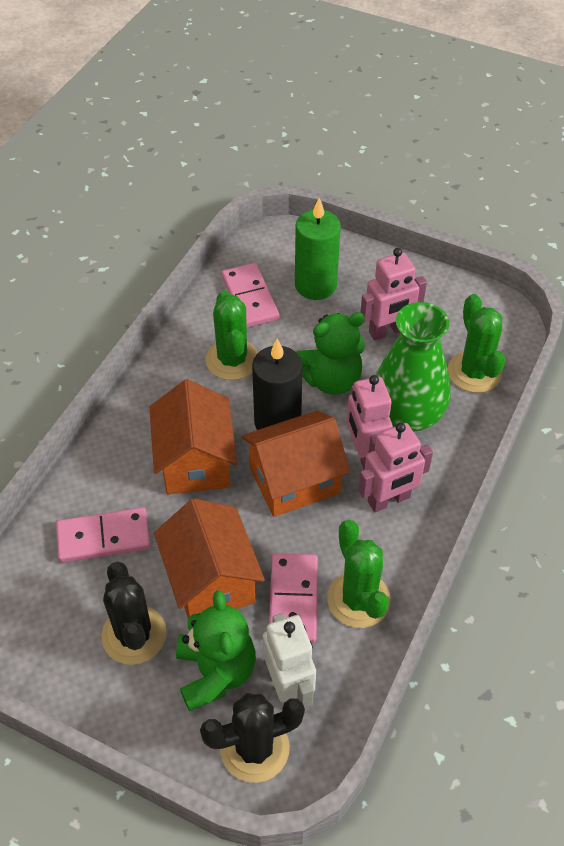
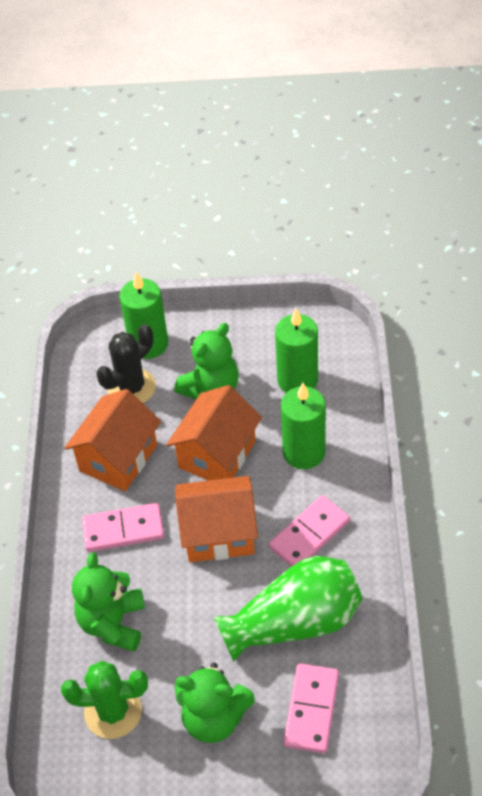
black cactus: [101,562,167,665] [200,693,305,783] = 2 -> [96,324,156,403] = 1
black candle: [252,339,303,430] = 1 -> none = 0
green cactus: [206,290,258,380] [327,520,391,628] [448,294,505,393] = 3 -> [61,661,148,739] = 1
green candle: [295,198,341,300] = 1 -> [119,272,168,359] [275,308,318,393] [281,383,326,469] = 3
green teddy bear: [176,590,256,711] [296,312,365,395] = 2 -> [72,552,145,651] [174,323,238,400] [175,663,255,743] = 3
pink robot: [346,375,393,470] [358,423,433,512] [360,248,427,341] = 3 -> none = 0
white robot: [263,613,316,708] = 1 -> none = 0

